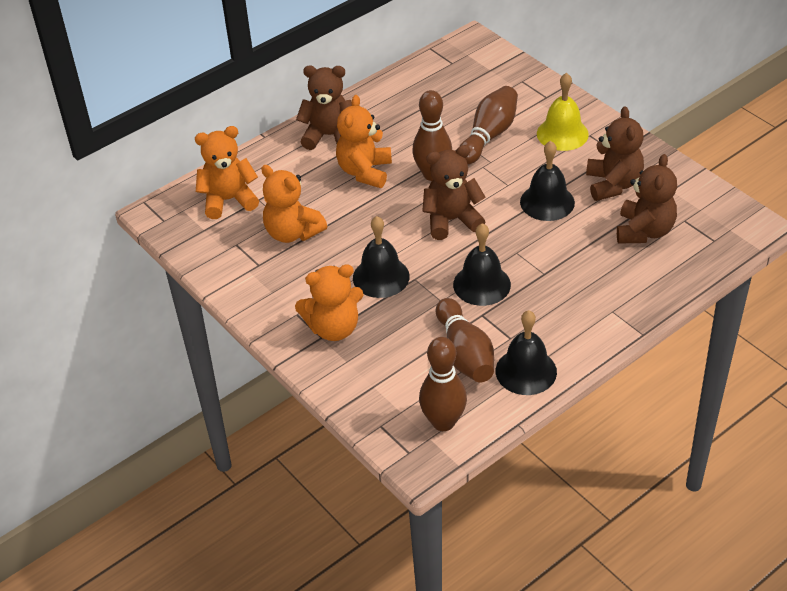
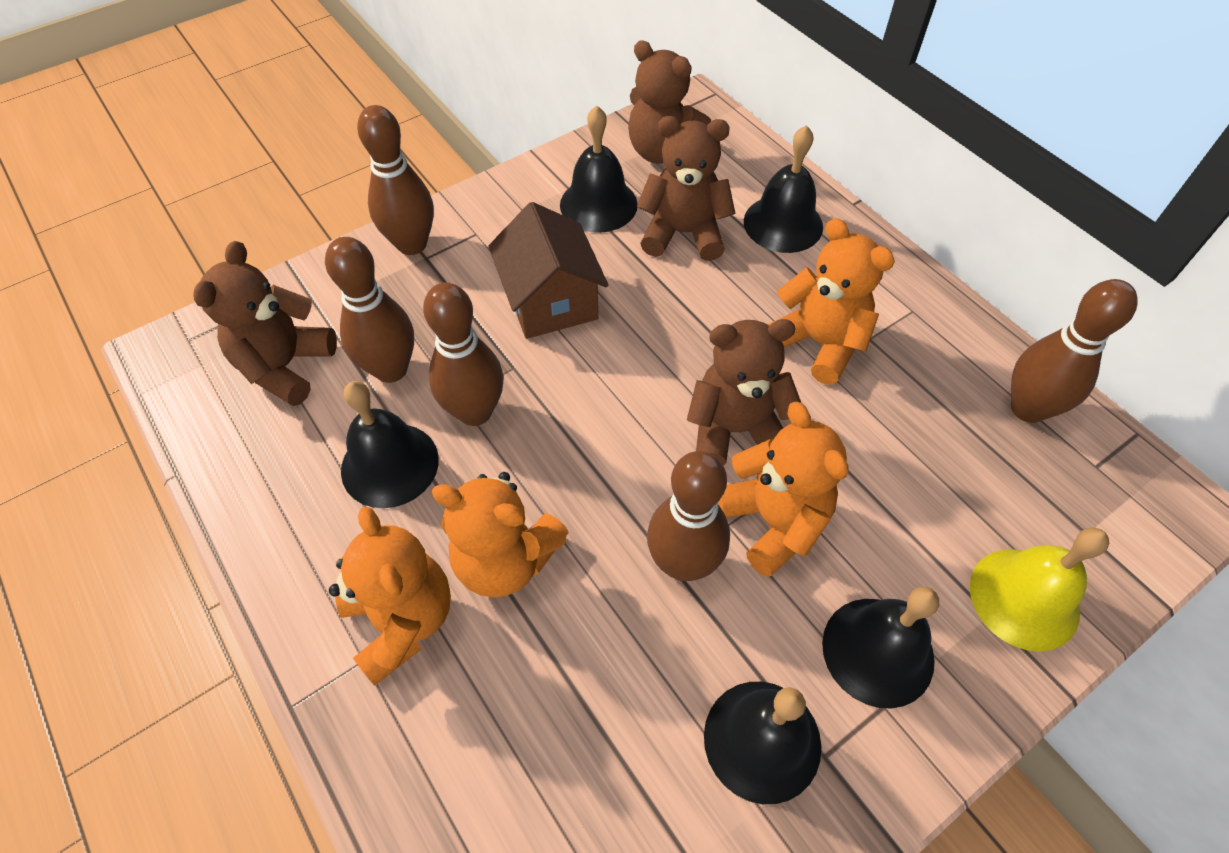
black bell: [353,216,410,298] [453,223,511,306] [496,310,557,395] [520,141,575,221] = 4 -> [341,381,439,508] [560,105,638,233] [704,682,821,804] [744,125,823,253] [822,587,939,709] = 5
brown bowling pin: [412,90,452,181] [419,337,467,431] [436,298,494,383] [459,86,518,165] = 4 -> [325,237,414,383] [357,105,434,255] [423,282,504,426] [647,451,730,581] [1011,279,1138,423] = 5
brown house: none = 0 -> [488,202,609,339] = 1

